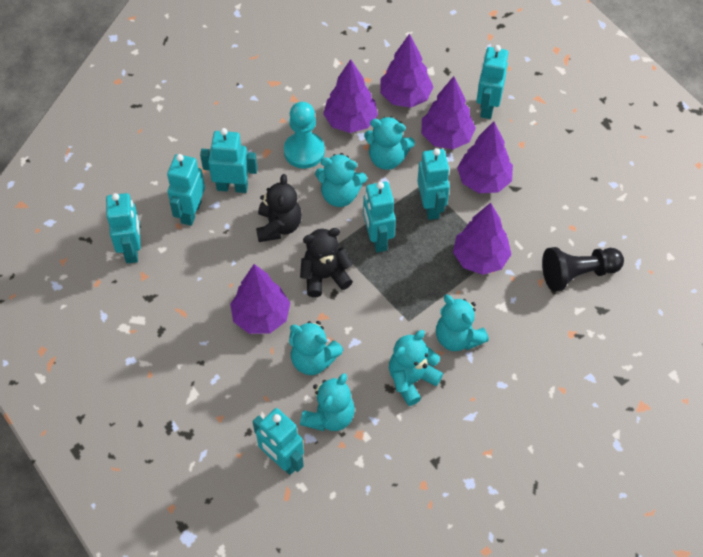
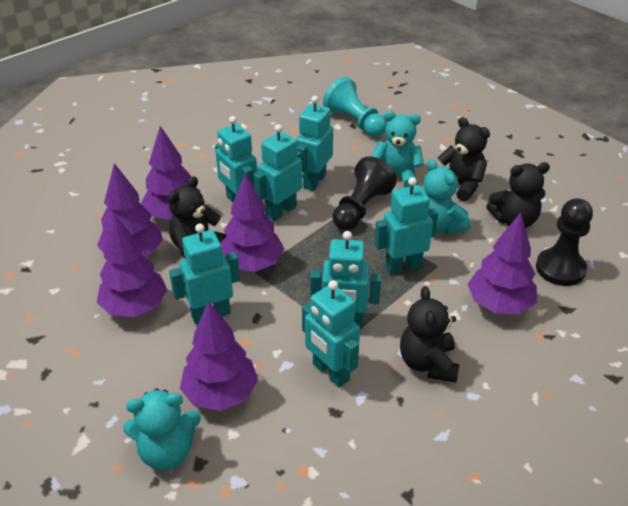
black pawn: [542,247,624,292] = 1 -> [333,156,397,230] [536,198,593,286] = 2
black teddy bear: [256,174,302,242] [300,228,353,297] = 2 -> [168,176,226,259] [400,286,459,383] [438,117,490,202] [486,162,550,228] = 4
turquoise teddy bear: [289,321,343,375] [300,373,355,431] [315,153,367,207] [364,116,415,170] [389,330,443,406] [436,295,489,351] = 6 -> [123,389,201,470] [371,111,424,188] [423,159,471,234] = 3

